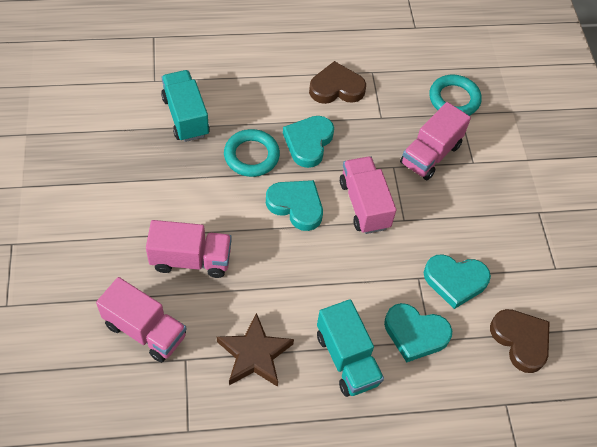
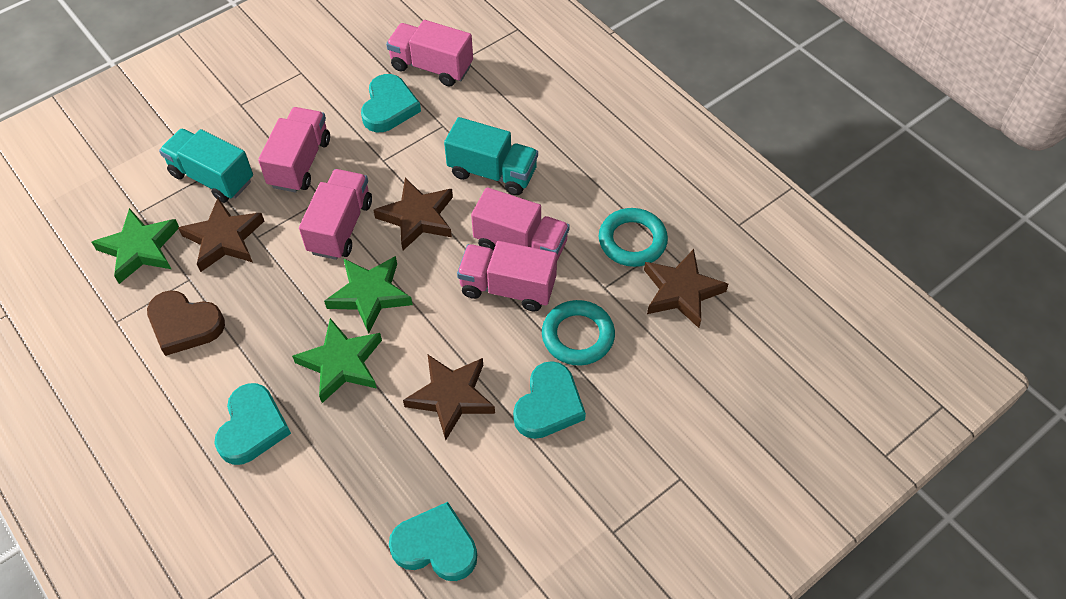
brown heart: [309,61,366,104] [490,309,549,373] = 2 -> [147,290,225,356] = 1
brown star: [217,313,294,387] = 1 -> [178,198,264,272] [373,178,453,250] [403,355,495,440] [644,249,728,328] = 4
green star: none = 0 -> [92,208,179,284] [292,318,382,403] [324,256,413,333] = 3
pink truck: [96,277,187,362] [146,220,232,278] [340,156,396,234] [400,102,471,180] = 4 -> [258,107,330,193] [299,169,372,260] [386,20,473,87] [457,241,557,312] [471,187,570,260] = 5

